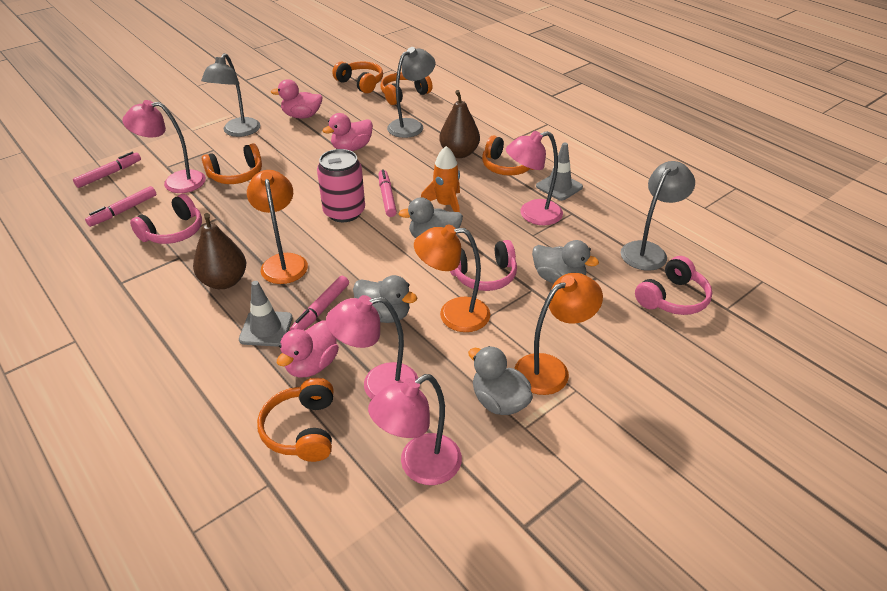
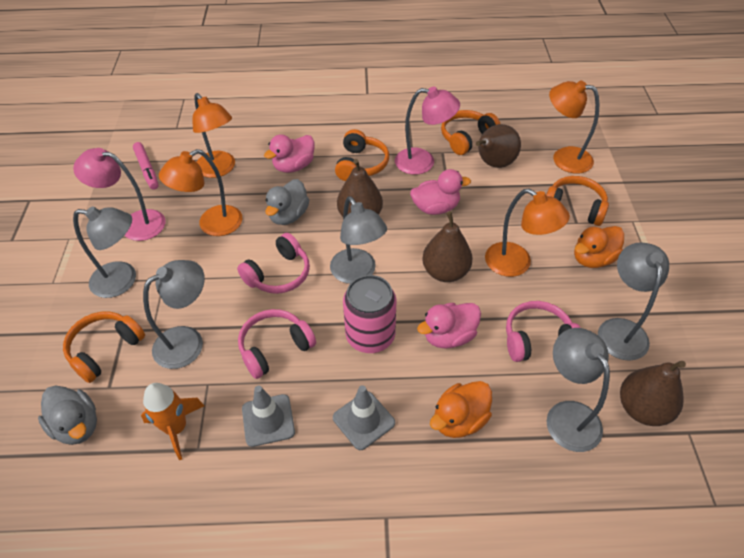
brown pear: [193,213,246,289] [439,90,480,158] = 2 -> [337,159,383,217] [422,211,473,282] [476,124,521,168] [620,361,686,426] = 4
grey duck: [353,275,417,323] [398,197,463,238] [468,346,533,415] [532,240,599,284] = 4 -> [38,385,97,445] [265,179,309,225] = 2
grey lamp: [201,53,260,137] [387,47,435,138] [621,161,695,271] = 3 -> [73,206,136,298] [143,260,205,369] [330,196,387,284] [546,328,610,452] [598,242,669,361] = 5
orange duck: none = 0 -> [430,381,492,438] [574,226,624,268] = 2
orange headphones: [202,143,262,184] [257,378,333,462] [332,62,383,93] [380,72,433,105] [482,135,534,176] = 5 -> [63,312,145,383] [335,129,389,181] [441,110,500,155] [546,176,609,226] = 4
orange lamp: [247,170,308,284] [414,225,490,332] [514,273,603,395] = 3 -> [159,149,242,236] [192,93,235,178] [485,189,570,277] [549,80,599,173] = 4
pink lamp: [122,100,206,193] [326,295,418,399] [368,374,462,485] [506,131,563,225] = 4 -> [73,148,165,241] [395,86,460,175] = 2
pink marker: [73,152,141,188] [85,186,156,227] [290,276,349,331] [379,169,397,217] = 4 -> [133,142,159,190] = 1

